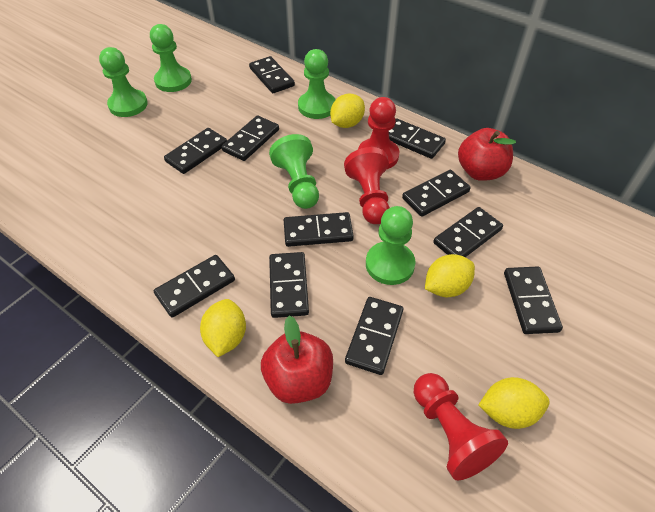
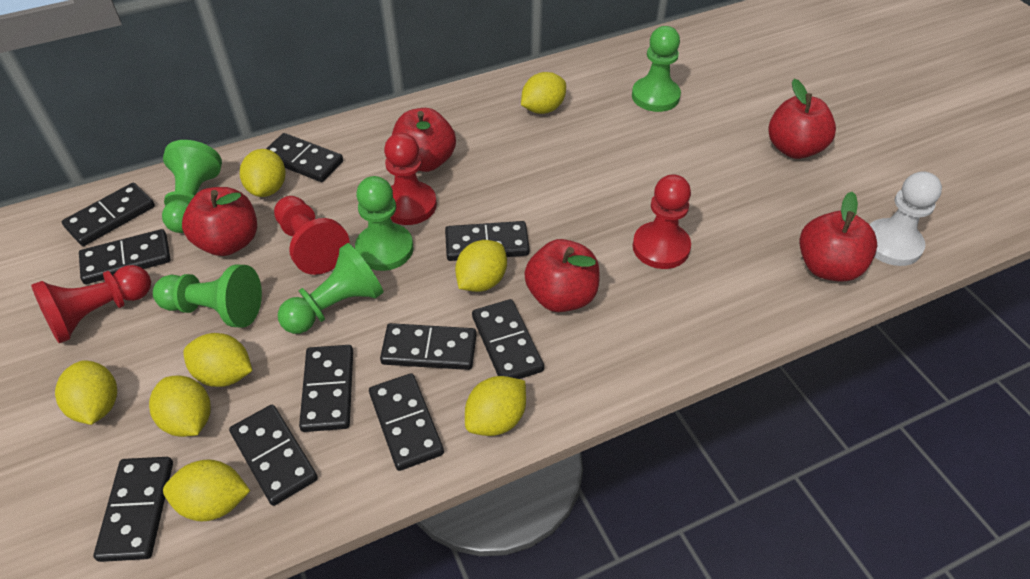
black domino: [154,255,235,318] [164,128,227,174] [222,116,279,161] [249,56,295,93] [269,252,309,318] [284,212,354,247] [345,297,403,375] [389,118,446,159] [402,170,471,217] [433,207,503,257] [504,266,563,334] = 11 -> [62,183,155,246] [79,229,170,284] [94,457,173,562] [229,405,318,506] [266,133,343,182] [299,345,353,432] [369,373,444,471] [380,323,476,370] [445,221,530,261] [472,299,544,379] = 10
red apple: [261,316,333,404] [458,128,516,181] = 2 -> [182,187,257,256] [392,108,456,172] [524,239,599,312] [768,79,836,159] [799,192,877,282] = 5
red pawn: [344,147,390,224] [358,97,399,169] [414,373,508,480] = 3 -> [31,265,151,343] [274,196,349,275] [384,133,437,225] [633,174,691,269] = 4
white pawn: none = 0 -> [869,171,942,266] = 1
yellow lemon: [200,299,246,357] [330,94,365,128] [425,254,475,297] [478,377,550,429] = 4 -> [55,360,117,425] [149,376,211,437] [163,459,250,521] [183,333,252,387] [240,149,286,197] [455,240,507,292] [465,376,526,436] [521,72,566,114] = 8

